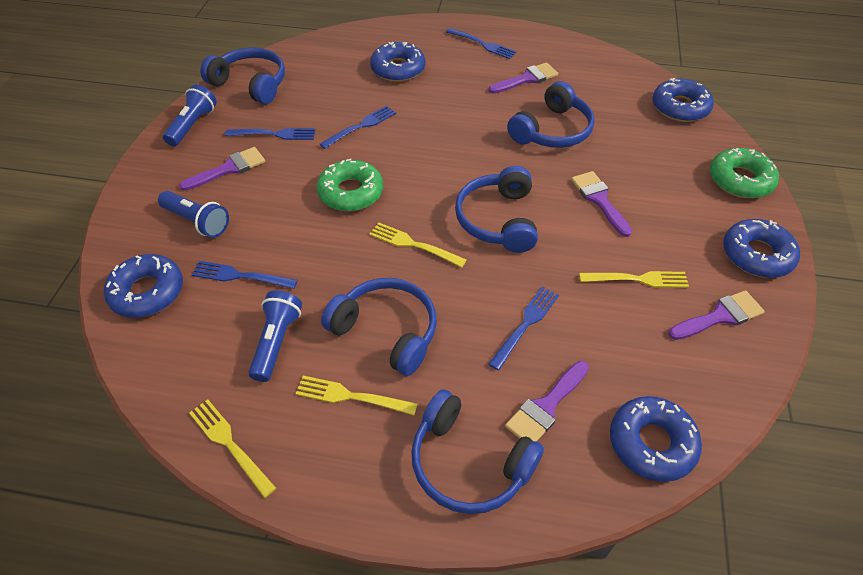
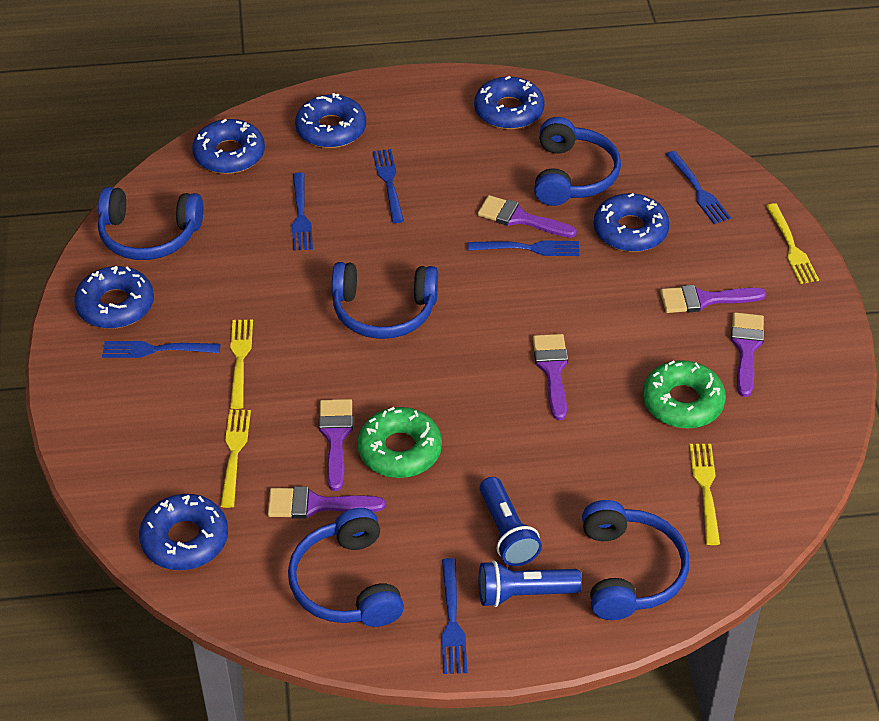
blue donut: [104,254,183,318] [370,42,425,82] [610,396,702,482] [652,78,714,122] [723,219,800,278] = 5 -> [74,266,154,329] [139,494,228,570] [192,119,265,174] [295,93,366,148] [474,76,545,129] [594,193,669,252] = 6
blue flashlight: [158,191,229,238] [163,84,217,146] [249,290,302,382] = 3 -> [479,560,582,607] [480,477,542,566] = 2
blue fork: [192,261,298,289] [225,128,315,140] [320,106,396,149] [446,28,517,59] [488,286,559,370] = 5 -> [102,341,221,358] [292,172,313,251] [373,149,404,223] [441,558,468,674] [468,240,579,256] [666,151,731,224] = 6
purple brush: [179,147,265,191] [489,62,558,93] [505,361,589,442] [571,171,632,237] [668,290,765,340] = 5 -> [268,486,385,519] [319,399,353,491] [478,195,577,238] [533,334,568,420] [660,285,766,313] [731,312,764,397] = 6

